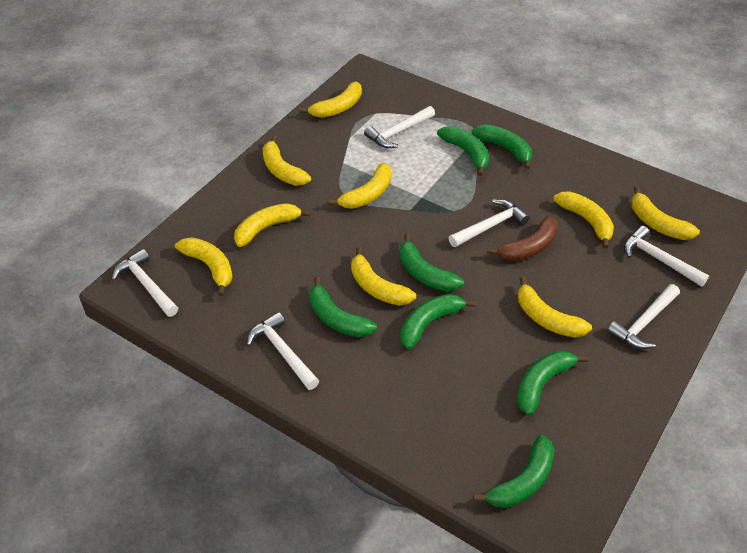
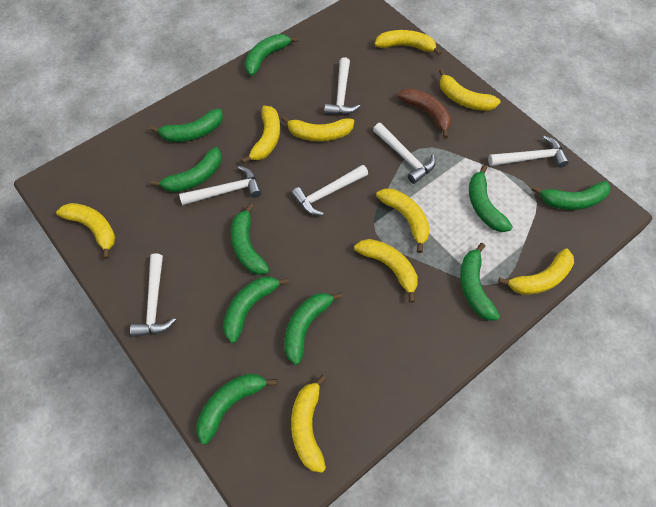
green banana: [309,277,377,337] [400,234,464,292] [400,294,476,349] [437,126,489,176] [472,124,532,170] [473,435,555,508] [517,351,588,416] = 7 -> [150,109,223,142] [151,147,222,193] [196,374,277,445] [223,276,289,343] [231,203,270,275] [245,34,298,76] [284,292,343,365] [460,243,500,321] [469,165,513,232] [532,181,611,210] = 10

